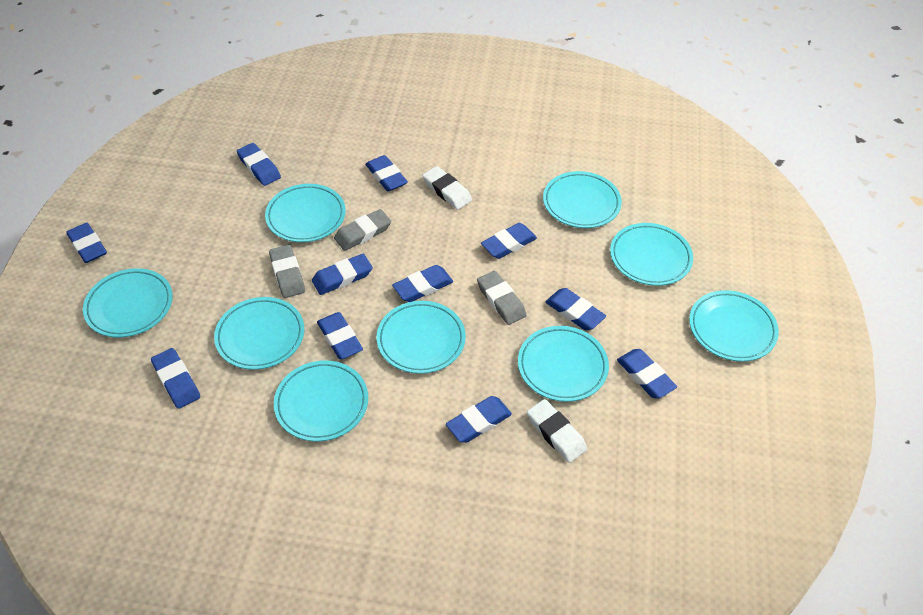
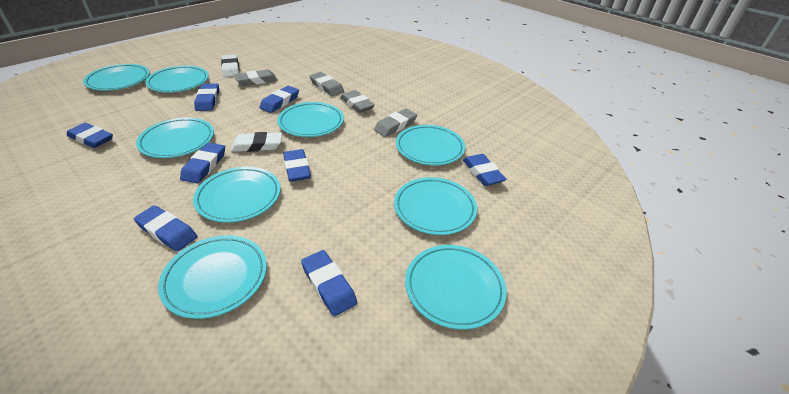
blue eraser: [66,223,107,263] [151,348,200,409] [237,143,281,186] [312,254,373,295] [317,312,363,359] [365,155,408,191] [392,265,453,302] [446,396,512,443] [481,223,537,259] [545,288,606,330] [617,349,677,398] = 11 -> [67,123,113,148] [134,205,197,252] [180,143,225,183] [194,83,219,111] [259,86,299,113] [283,149,311,182] [301,250,357,316] [463,154,507,186] = 8
grey eraser: [269,245,305,298] [334,209,391,251] [477,271,527,325] = 3 -> [234,69,278,86] [309,72,344,96] [340,90,375,113] [374,109,417,137] = 4

